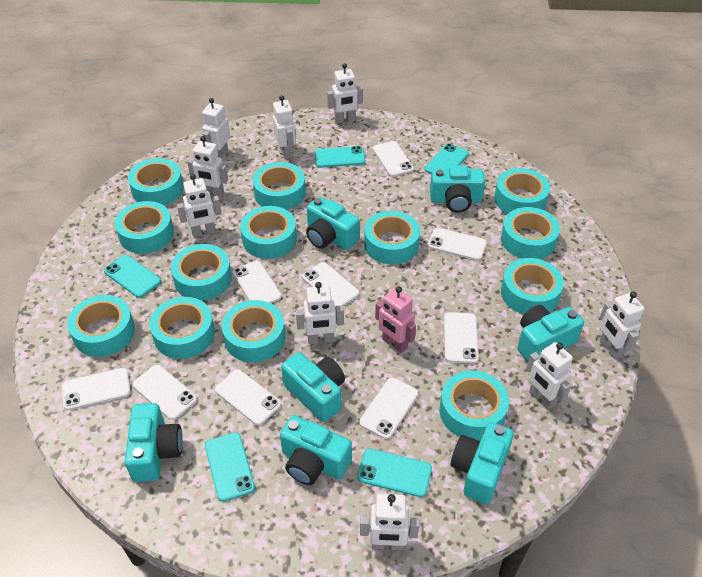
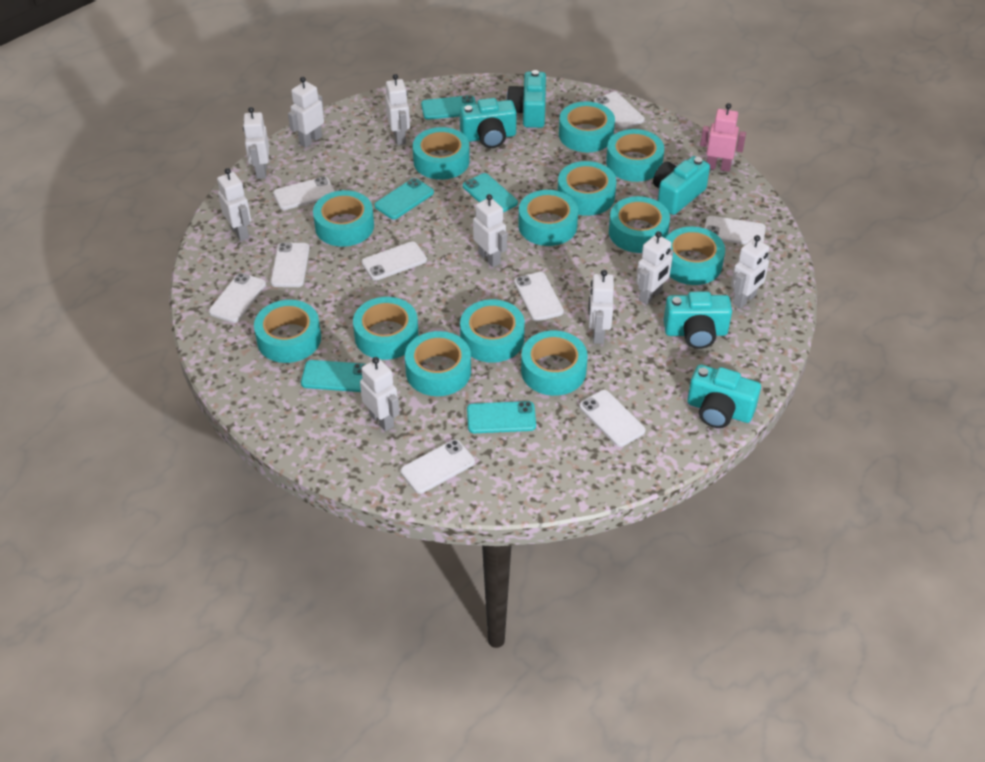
turquoise camera: [124,403,183,482] [280,415,352,485] [281,352,345,422] [306,197,360,250] [430,165,485,213] [451,422,514,504] [517,305,584,362] = 7 -> [460,98,517,148] [507,70,546,128] [653,156,710,215] [664,292,732,349] [687,364,761,428] = 5

